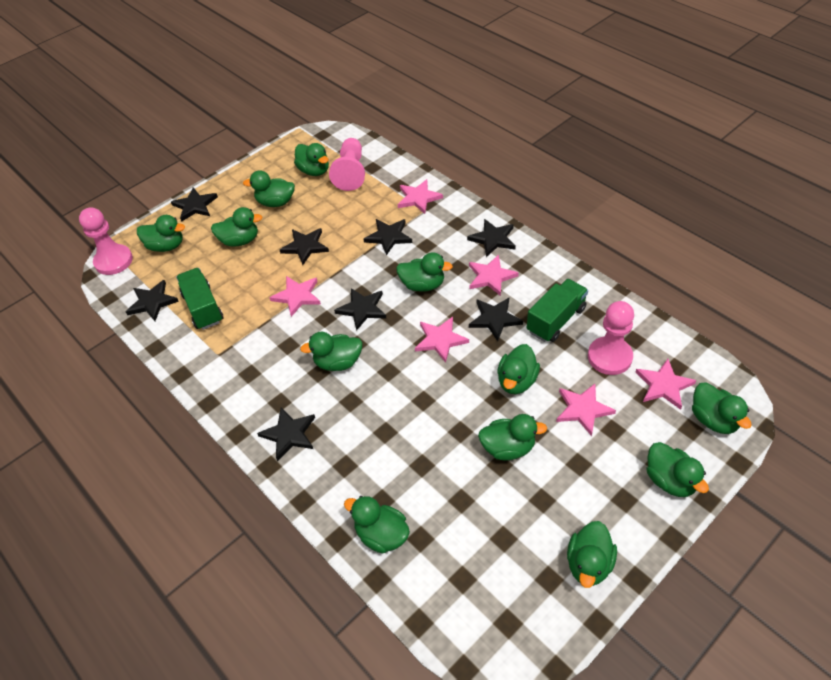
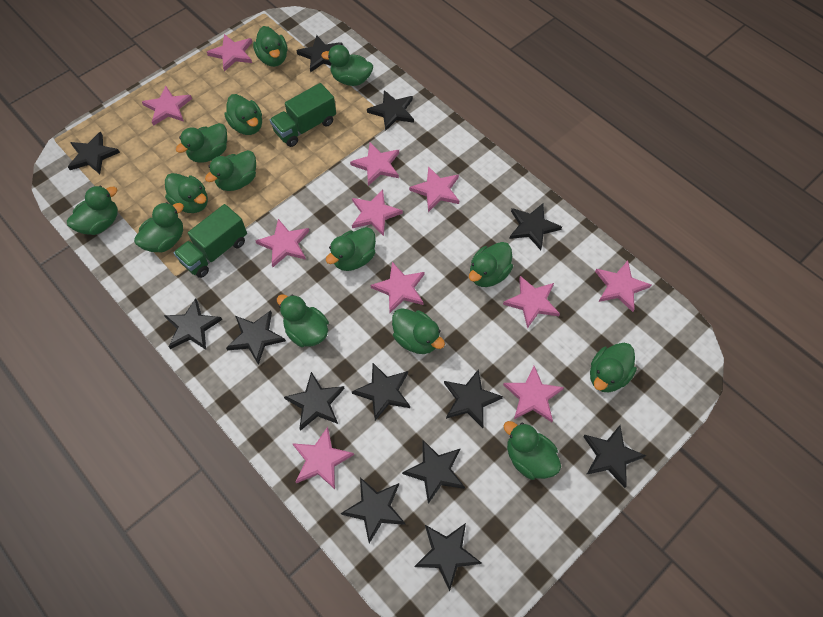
black star: [126,280,179,321] [171,187,218,222] [257,408,315,461] [280,228,329,265] [334,288,387,331] [364,219,412,255] [467,219,516,257] [469,298,523,341] = 8 -> [68,132,120,174] [164,298,222,350] [226,310,286,365] [284,372,345,431] [296,35,343,72] [341,477,406,544] [352,363,410,421] [367,90,414,131] [402,440,465,504] [414,523,482,591] [444,369,503,428] [509,203,562,250] [583,425,646,488] = 13
green duck: [137,215,185,252] [211,207,263,246] [243,170,295,207] [294,143,329,176] [300,332,363,371] [344,496,410,554] [396,252,453,292] [478,414,547,460] [497,344,540,394] [567,521,617,588] [647,442,709,497] [692,382,752,434] = 12 -> [67,186,118,235] [134,202,184,253] [165,173,208,213] [176,123,227,163] [205,150,256,191] [224,94,262,135] [253,26,287,67] [277,294,329,347] [321,45,373,86] [326,227,376,271] [392,308,445,354] [469,242,513,287] [504,421,561,480] [590,343,637,392] = 14
pink pawn: [79,207,133,275] [329,138,365,191] [588,301,634,375] = 3 -> none = 0
pink star: [269,276,321,317] [398,179,443,214] [415,317,469,363] [469,255,519,296] [556,384,616,436] [635,359,697,410] = 6 -> [142,86,192,126] [207,34,252,72] [256,219,309,267] [292,427,354,489] [350,142,399,186] [352,189,403,236] [370,262,424,313] [409,166,459,212] [503,276,560,328] [503,366,564,422] [595,261,651,312] = 11

